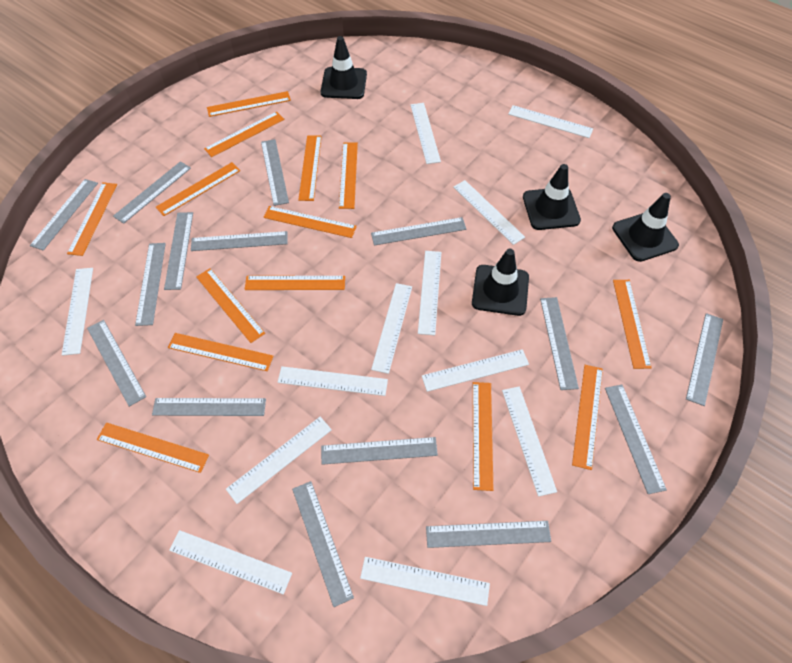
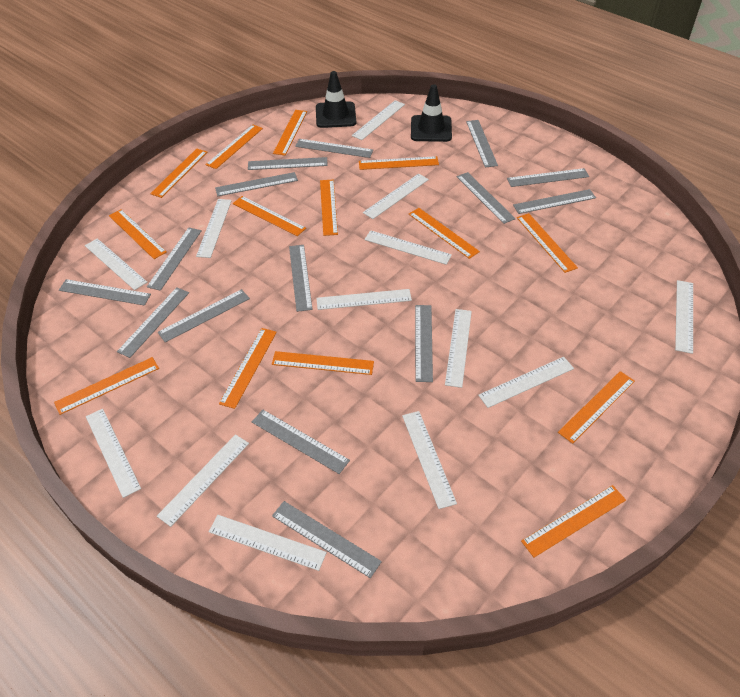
black traffic cone: [321,36,367,99] [472,249,529,316] [523,164,581,230] [612,193,679,262] = 4 -> [316,71,356,128] [411,84,452,142] = 2
white ruler: [62,268,93,356] [169,530,292,594] [226,417,332,504] [277,366,388,396] [360,557,490,606] [371,283,412,374] [410,103,441,164] [418,251,441,335] [422,349,529,392] [453,180,525,245] [502,386,557,497] [508,105,593,138] = 12 -> [85,238,147,290] [86,409,141,498] [157,434,249,527] [196,199,232,258] [209,515,327,571] [316,289,412,310] [352,100,405,140] [363,174,429,219] [364,230,452,265] [402,411,457,509] [445,309,472,388] [478,357,574,408] [675,280,693,354] = 13

